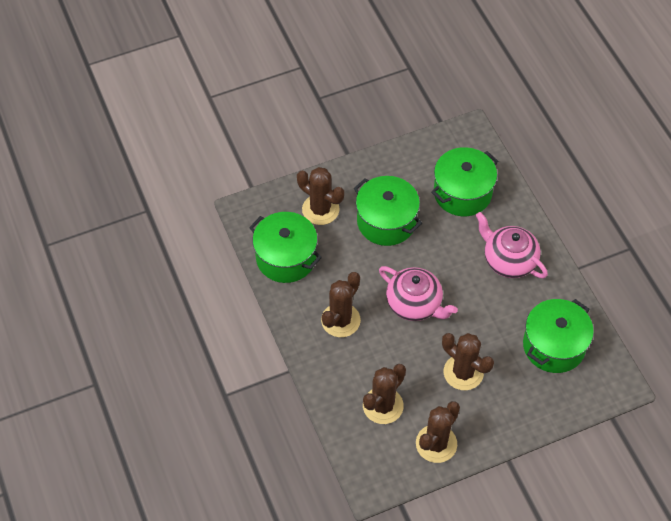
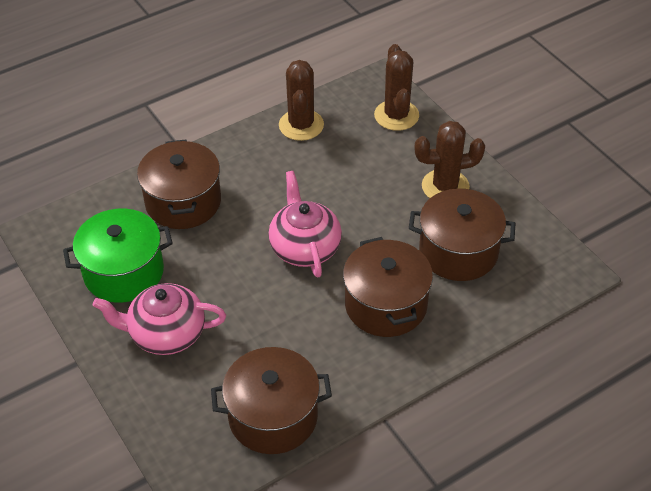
brown cactus: [297,167,344,225] [321,272,361,337] [363,364,406,424] [416,401,460,463] [442,333,494,390] = 5 -> [279,60,324,141] [374,44,419,131] [414,121,485,198] = 3
brown pot: none = 0 -> [137,139,221,229] [211,347,332,454] [343,237,433,337] [409,188,515,281] = 4
green pot: [249,212,322,283] [354,176,422,246] [431,147,498,216] [523,299,594,373] = 4 -> [63,209,173,303] = 1

